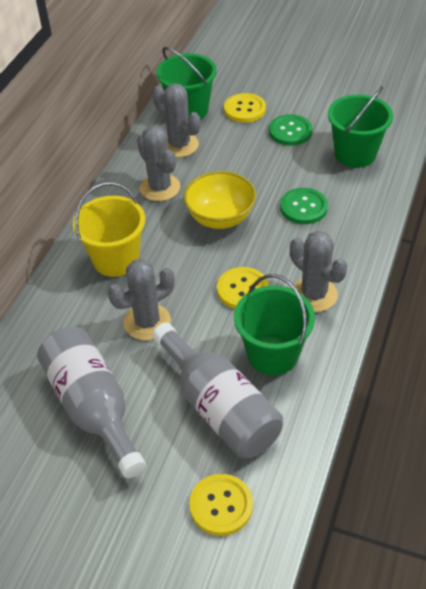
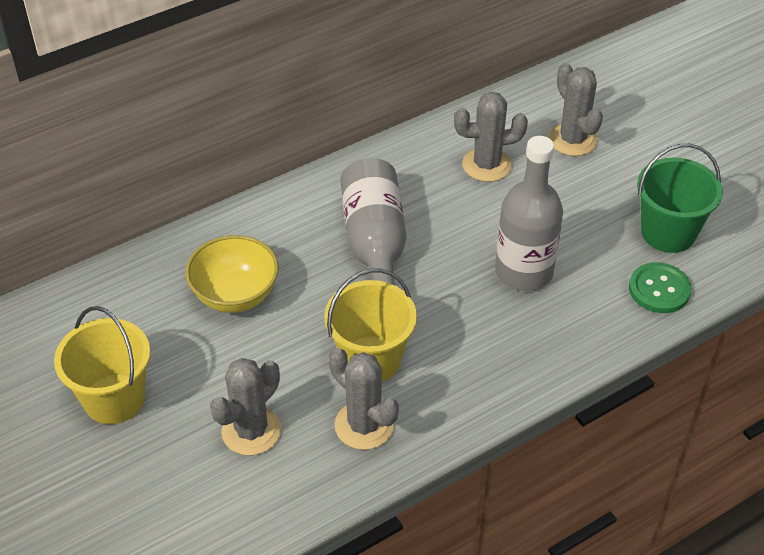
green bucket: [156,47,217,119] [234,274,315,375] [328,86,393,168] = 3 -> [637,144,723,253] = 1
green button: [269,114,312,146] [280,188,328,224] = 2 -> [629,262,691,313] = 1
yellow bucket: [73,182,145,277] = 1 -> [54,306,150,424] [324,268,417,382] = 2
yellow button: [189,474,253,536] [217,267,269,309] [224,93,266,123] = 3 -> none = 0

